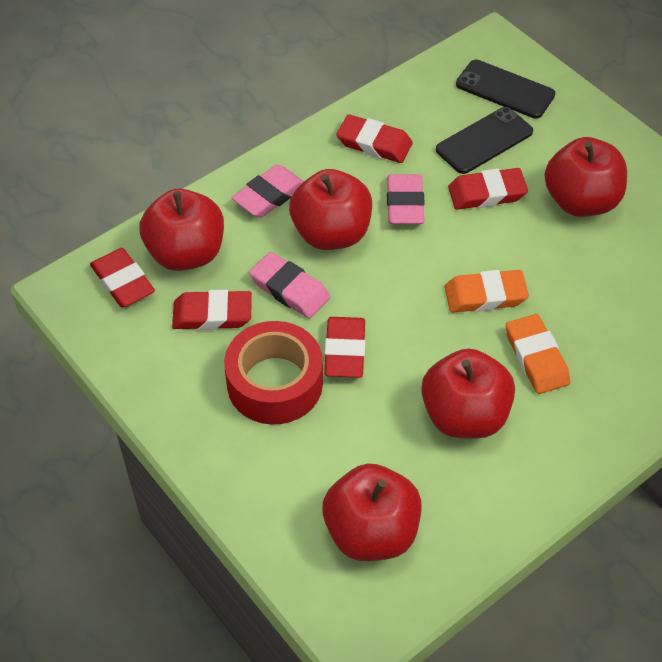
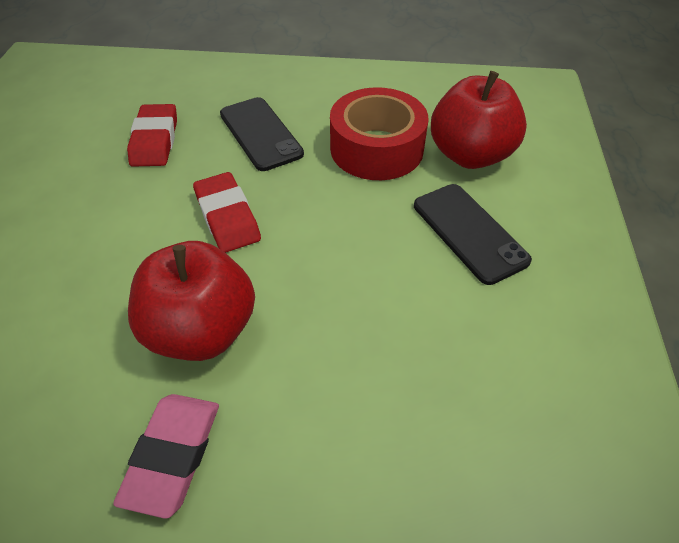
orange eraser: [445,270,529,313] [506,314,570,394] = 2 -> none = 0
pink eraser: [232,164,304,218] [249,252,330,319] [387,174,425,224] = 3 -> [113,394,219,519] = 1
red apple: [139,189,224,271] [289,169,372,250] [322,463,422,561] [421,349,515,438] [545,137,627,217] = 5 -> [128,241,255,361] [431,71,527,169] = 2
red eraser: [90,248,155,308] [172,290,252,330] [324,317,365,378] [336,114,413,163] [448,168,528,210] = 5 -> [127,104,177,167] [193,172,261,253] = 2

